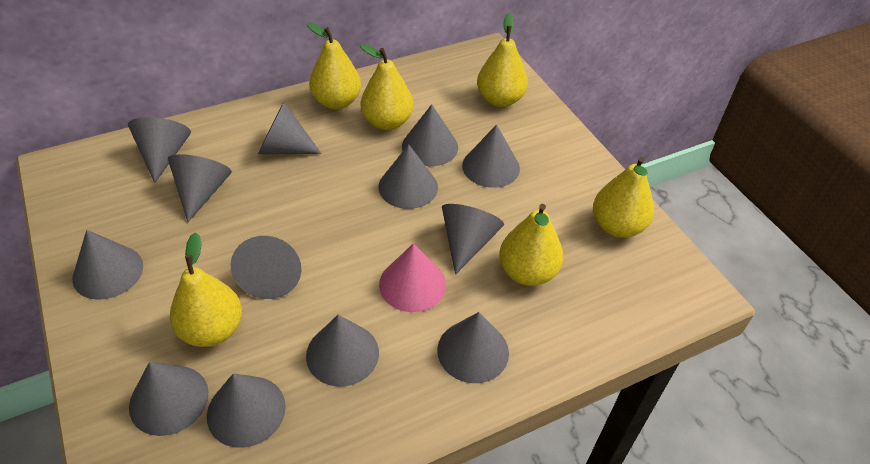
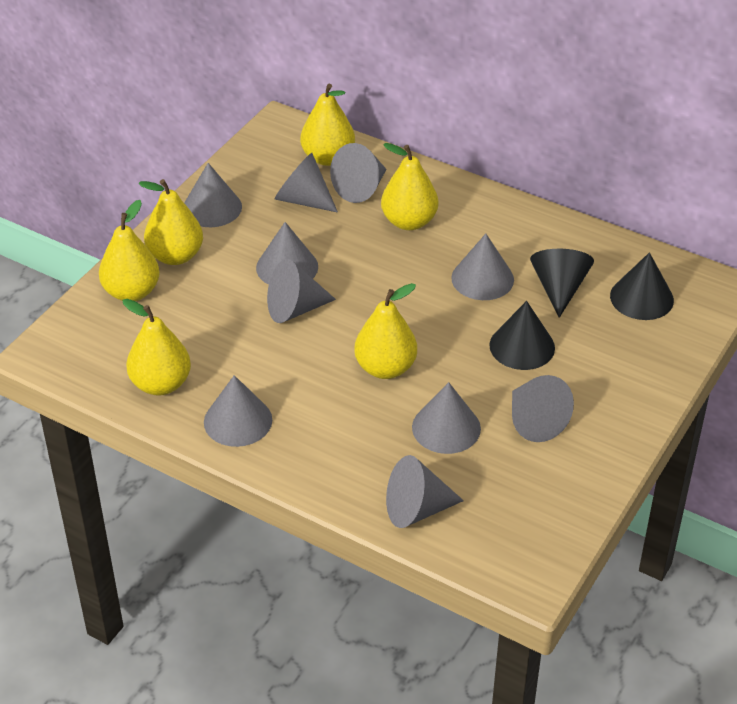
black cone: none = 0 -> [489,301,555,370] [530,249,594,318] [610,252,674,320] = 3
grey cone: [72,230,143,300] [128,117,191,183] [129,362,209,436] [168,154,232,222] [207,373,286,448] [231,236,301,299] [258,102,322,154] [306,315,379,387] [379,144,438,209] [402,104,458,166] [437,312,509,383] [442,204,504,275] [462,125,520,188] = 13 -> [184,163,242,227] [204,375,272,447] [256,222,318,285] [267,259,336,323] [275,153,338,213] [330,143,386,203] [386,455,464,528] [412,382,481,454] [451,234,514,300] [512,375,574,442] = 10
pink cone: [379,243,446,312] = 1 -> none = 0

